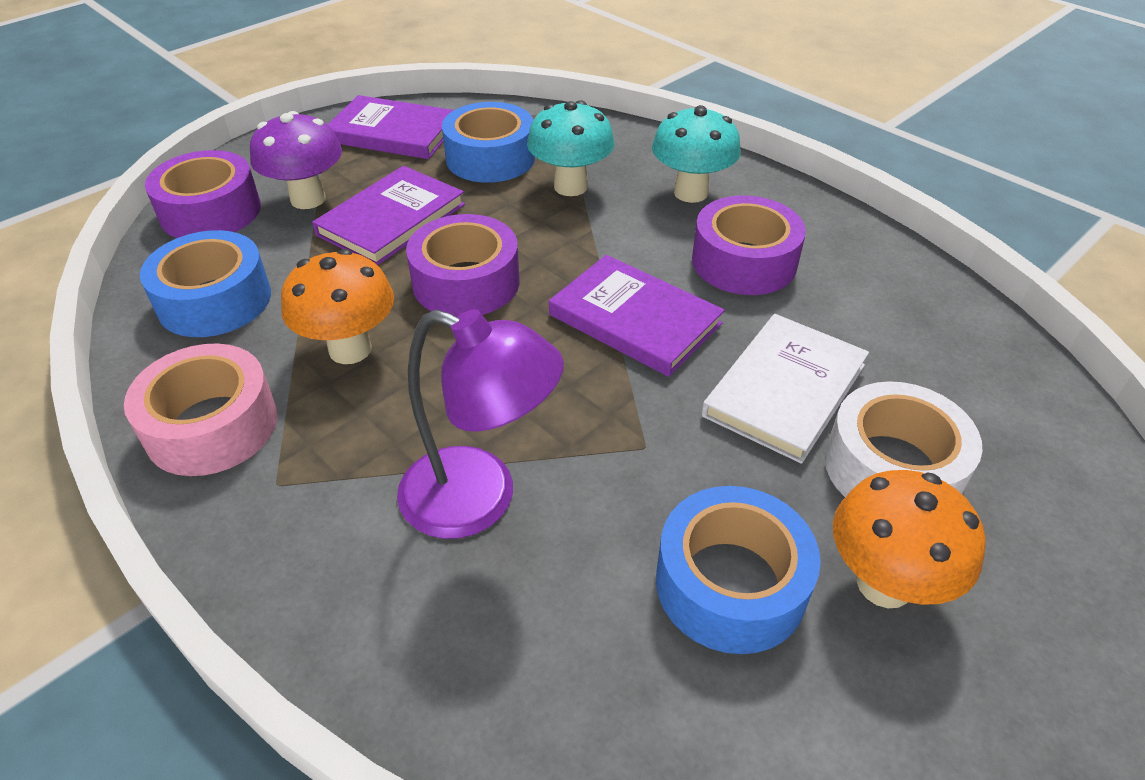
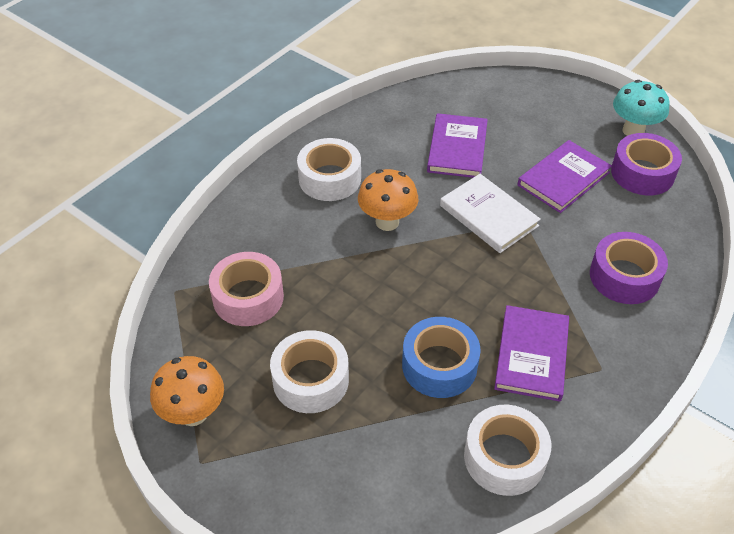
blue tape: [140,230,271,337] [442,102,535,183] [656,486,821,654] = 3 -> [402,317,481,398] = 1
purple lamp: [397,310,564,539] = 1 -> none = 0
purple mushroom: [250,111,342,209] = 1 -> none = 0
purple tape: [145,150,261,238] [406,214,520,317] [692,196,806,295] = 3 -> [590,232,668,304] [611,133,682,195] = 2
turquoise mushroom: [527,100,614,196] [652,105,741,203] = 2 -> [613,80,670,136] = 1
white tape: [825,381,983,497] = 1 -> [270,330,349,413] [297,138,361,201] [464,405,551,496] = 3

